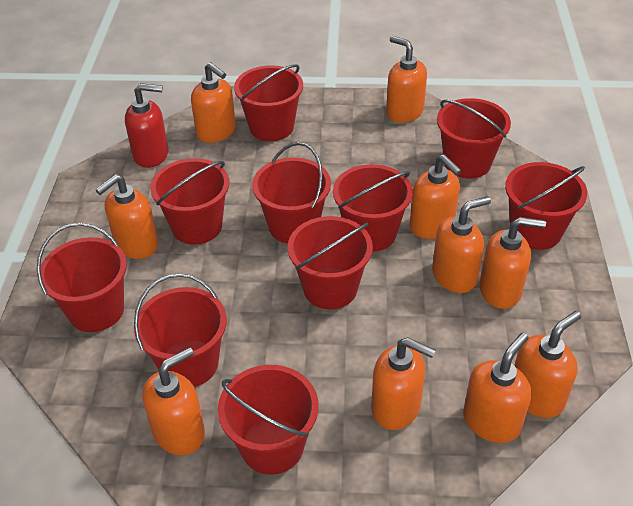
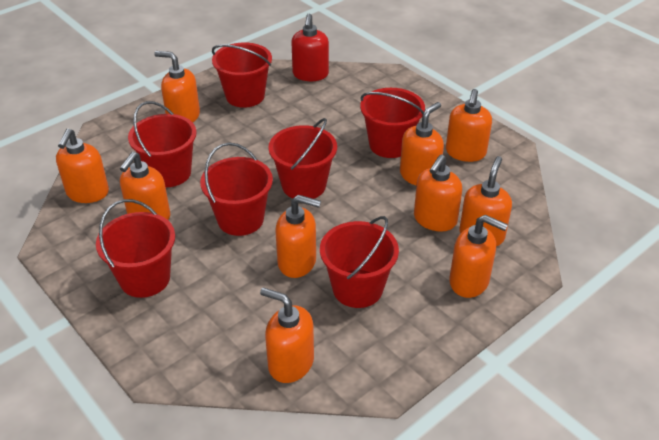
red bucket: [37,223,127,332] [134,273,227,387] [150,158,229,245] [218,365,318,475] [234,64,303,141] [252,142,331,244] [288,216,373,309] [333,164,413,252] [437,98,511,178] [505,162,587,250] = 10 -> [96,199,175,298] [128,101,196,187] [200,143,273,236] [212,43,272,108] [268,118,337,199] [320,216,399,308] [360,88,425,158] = 7

